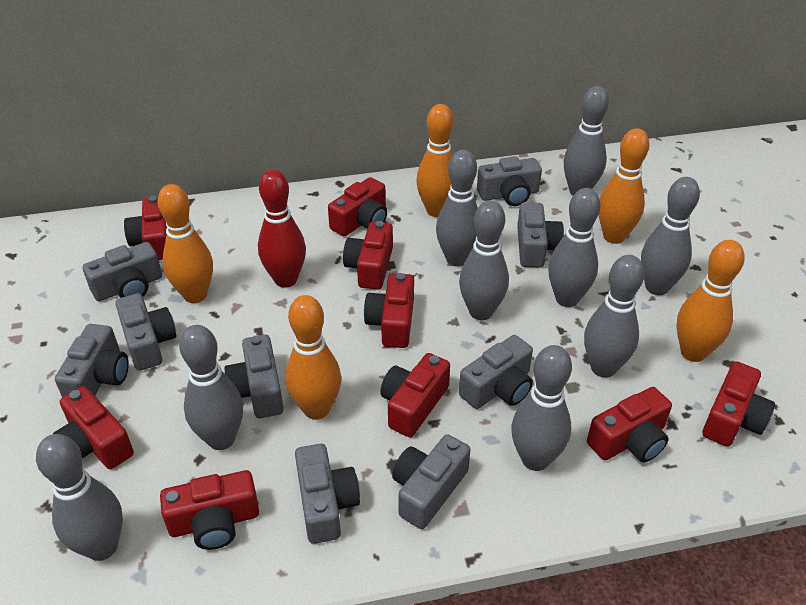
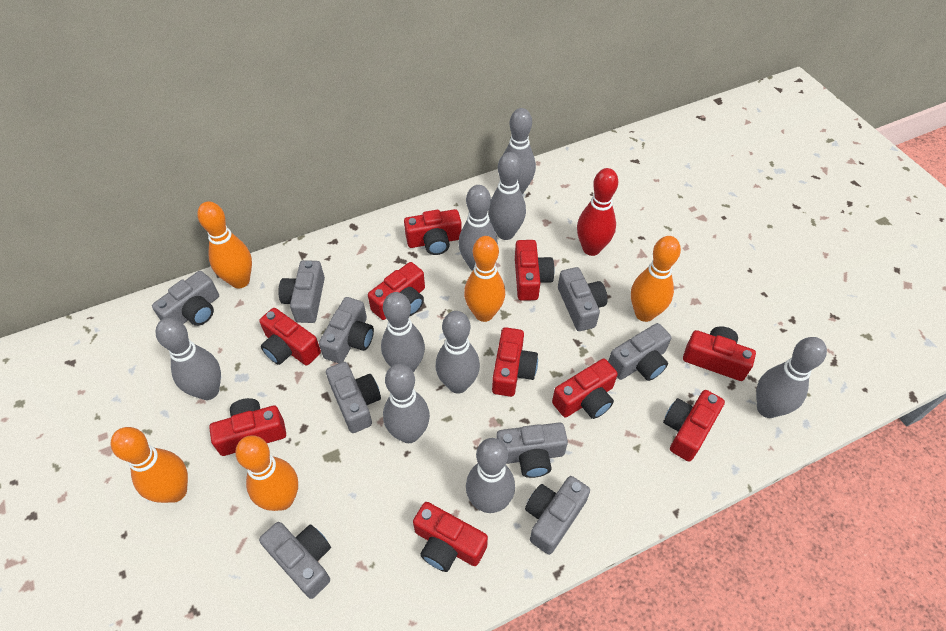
red camera: [53,386,134,469] [124,196,167,260] [160,470,259,550] [328,177,387,237] [343,221,393,290] [364,273,414,348] [380,353,450,437] [587,387,672,463] [702,361,775,447] = 9 -> [209,398,286,456] [259,308,321,365] [368,262,425,320] [404,209,462,255] [413,502,488,572] [492,327,538,397] [515,240,555,301] [552,359,618,419] [663,390,725,462] [683,326,756,381] = 10

